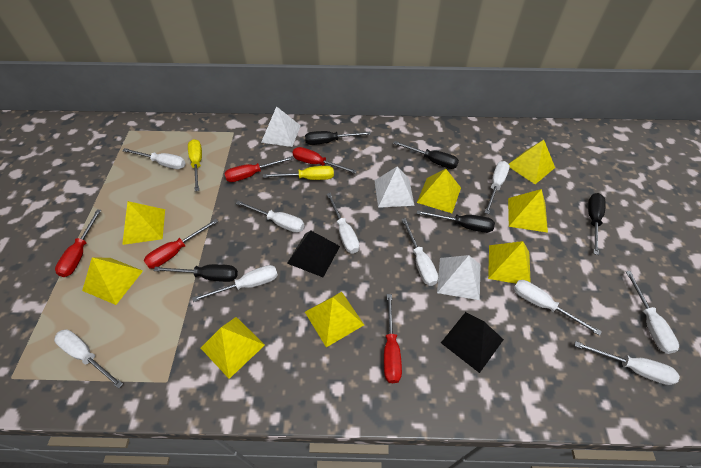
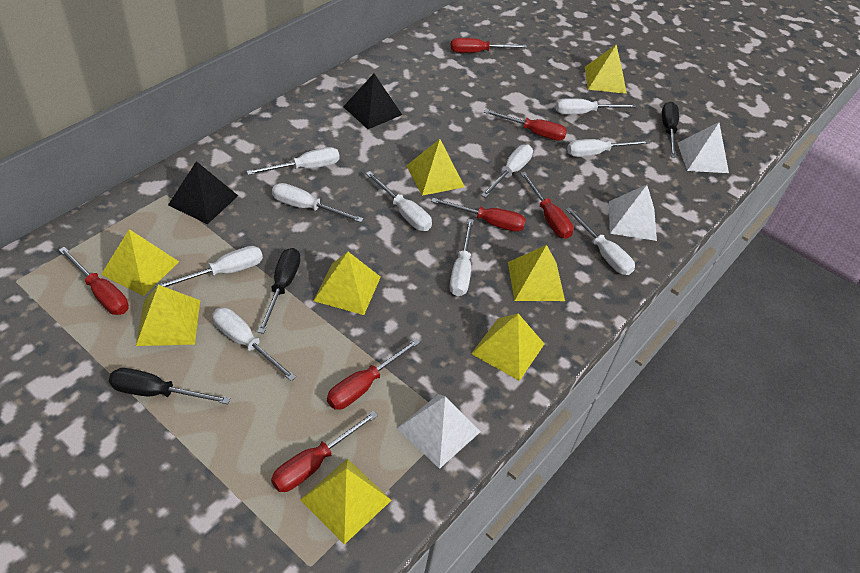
black screwdriver: [153,264,238,282] [305,131,371,145] [393,141,459,169] [417,210,495,233] [588,193,606,255] = 5 -> [109,368,231,404] [258,248,300,334] [662,102,679,158] = 3
red screwdriver: [55,209,101,277] [144,219,218,269] [224,156,294,182] [292,147,357,174] [384,294,402,383] = 5 -> [59,247,129,315] [271,411,378,492] [327,338,420,410] [431,198,526,232] [451,38,527,53] [483,109,567,141] [520,172,574,239] = 7
yellow screwdriver: [188,139,202,191] [263,166,334,180] = 2 -> none = 0

